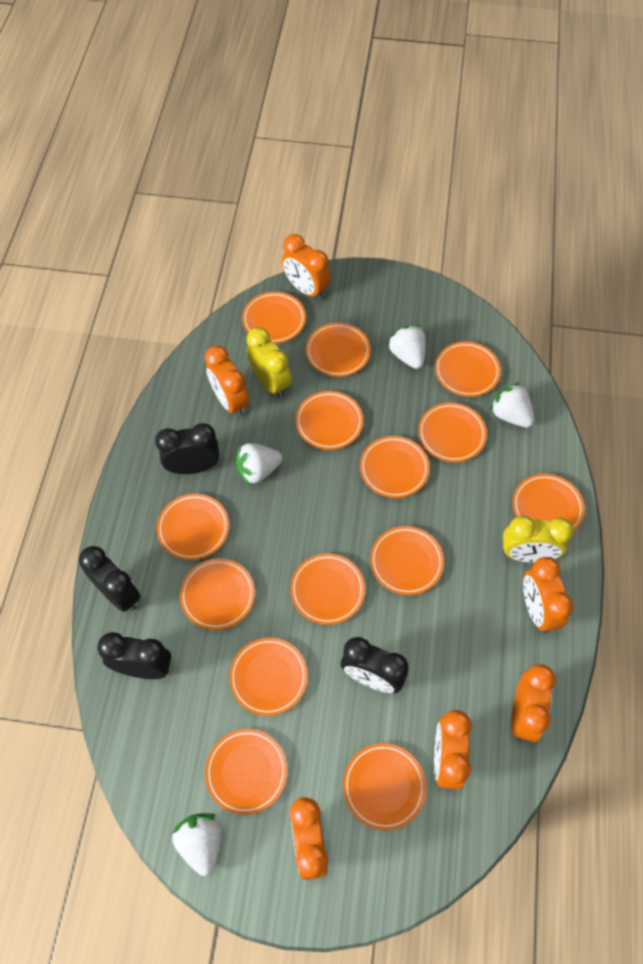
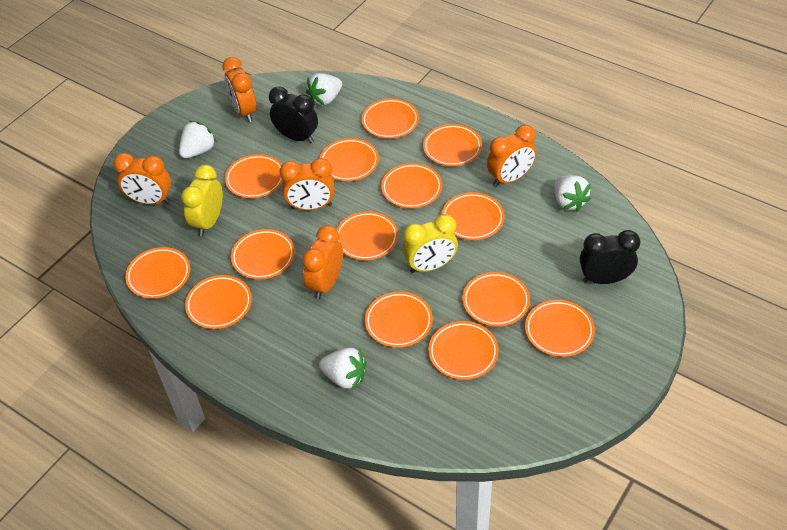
black clock: [79,546,140,612] [97,632,171,679] [155,423,219,474] [341,637,409,693] = 4 -> [269,86,318,143] [580,230,640,284] = 2
orange clock: [205,346,249,417] [282,234,331,300] [289,797,328,880] [434,710,472,789] [511,664,556,742] [523,557,573,633] = 6 -> [114,153,171,205] [222,57,257,122] [280,158,334,210] [302,225,343,299] [487,125,537,187] = 5

